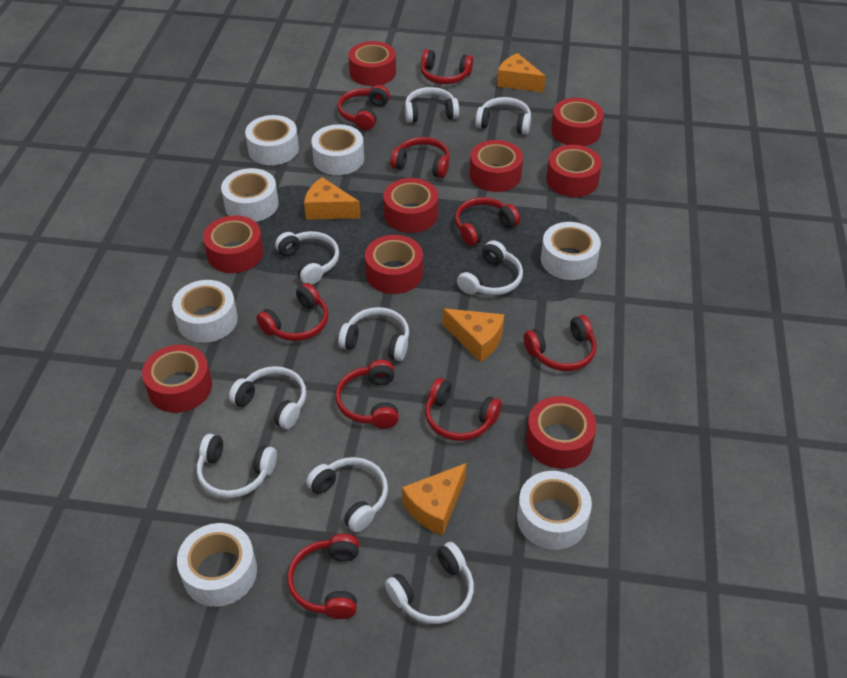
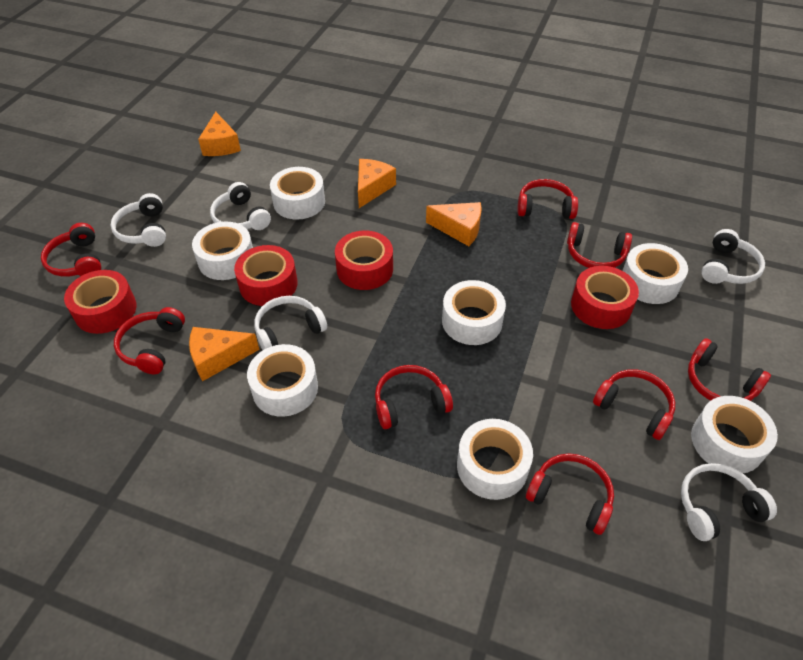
red headphones: [256,283,328,341] [287,534,359,619] [335,360,399,429] [338,85,390,130] [390,137,450,178] [421,49,473,84] [425,378,502,441] [455,197,520,246] [524,315,597,371] = 9 -> [41,223,101,277] [114,307,185,375] [375,365,453,429] [517,179,578,219] [526,453,614,535] [567,222,632,268] [593,369,675,440] [688,338,771,401] = 8
red tape: [142,344,212,413] [203,215,264,273] [349,41,396,86] [365,235,423,294] [383,178,438,233] [470,140,523,192] [526,396,596,469] [546,145,602,197] [551,98,604,146] = 9 -> [64,270,136,334] [234,245,297,306] [335,230,393,290] [571,266,639,329] = 4
white headphones: [197,434,277,498] [229,366,306,429] [275,231,339,285] [306,457,388,532] [338,307,409,361] [385,542,474,624] [405,87,459,123] [457,240,523,296] [475,97,531,135] = 9 -> [111,193,166,247] [210,182,271,230] [254,296,327,350] [681,463,777,541] [701,229,765,284] = 5

